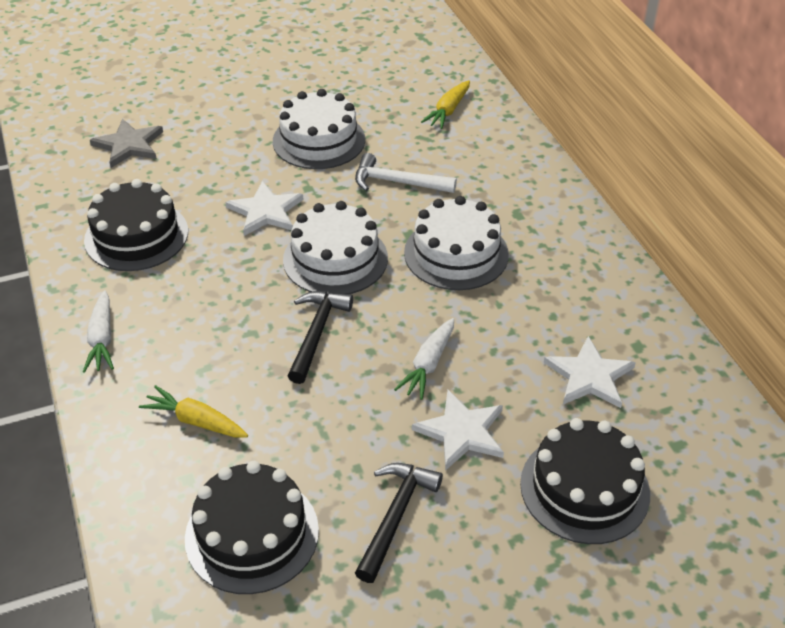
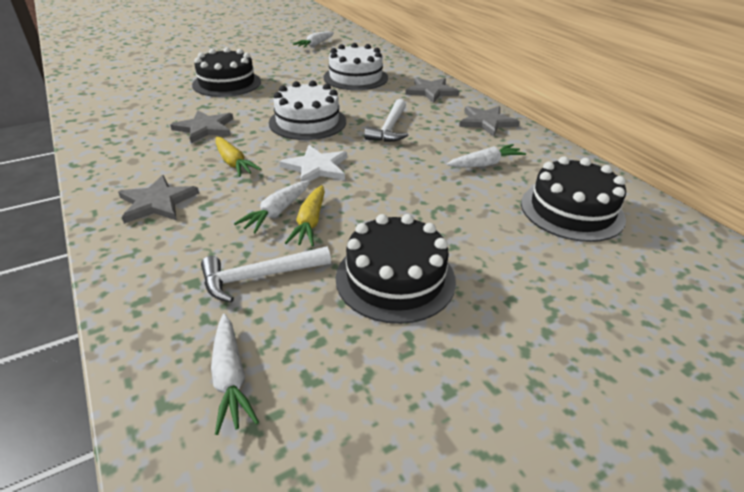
black hammer: [288,291,353,384] [355,463,443,583] = 2 -> none = 0
grey star: [90,119,163,168] = 1 -> [118,175,199,224] [170,110,233,143] [405,77,459,103] [459,106,520,137] = 4
white cake: [273,89,365,169] [283,201,388,295] [404,196,509,290] = 3 -> [269,81,346,140] [323,43,388,90] = 2
white carrot: [83,290,114,373] [394,318,454,400] = 2 -> [211,314,259,435] [234,180,310,233] [293,31,334,48] [447,144,526,168] = 4
white hammer: [355,153,457,193] = 1 -> [201,246,331,302] [364,99,408,142] = 2
white star: [226,181,304,236] [412,390,504,471] [544,336,636,408] = 3 -> [279,145,347,181] = 1

